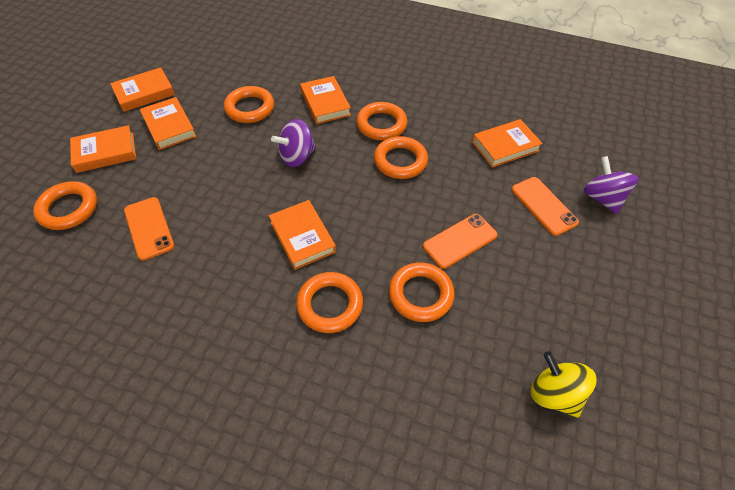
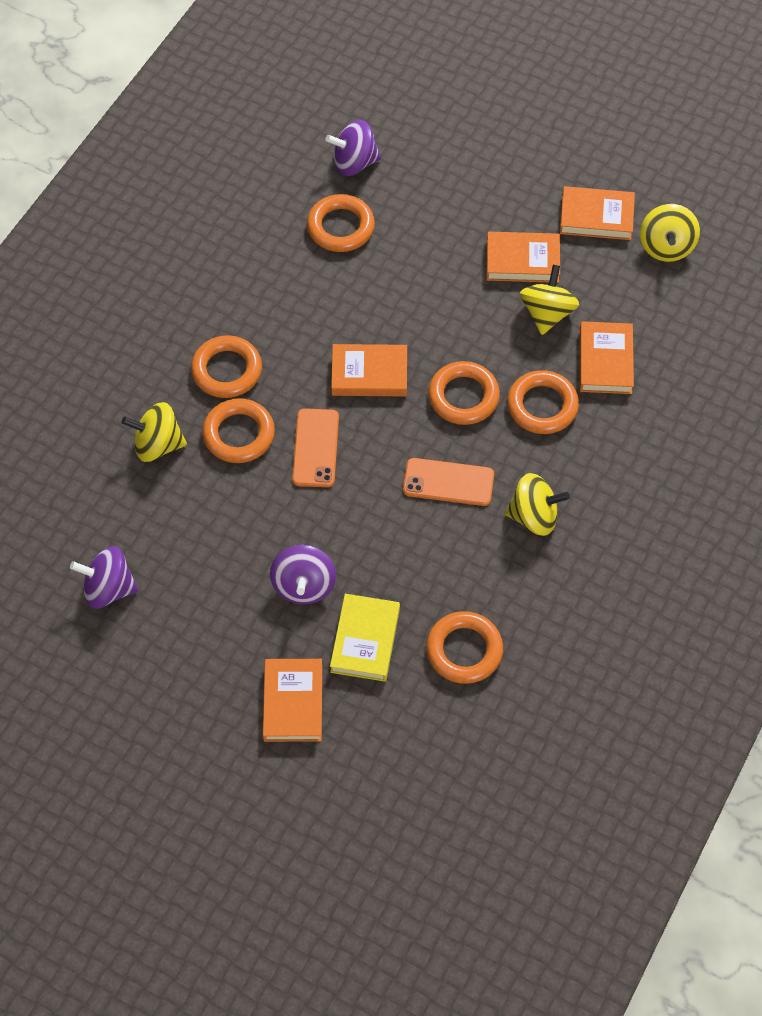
orange book: [70,125,136,173] [110,67,175,112] [140,97,197,150] [269,200,336,270] [300,76,351,124] [472,119,543,168] = 6 -> [263,659,322,742] [331,344,407,396] [487,232,560,283] [560,186,635,240] [580,321,634,394] = 5
orange phone: [124,197,174,261] [423,214,498,269] [511,177,579,236] = 3 -> [292,408,339,487] [403,458,494,506] = 2
purple spinning top: [271,119,316,167] [583,156,639,214] = 2 -> [70,546,139,609] [270,545,336,604] [325,120,381,176] = 3
yellow book: none = 0 -> [330,594,400,682] = 1
yellow spinning top: [531,351,597,418] = 1 -> [122,402,187,462] [504,473,570,536] [520,265,579,335] [640,204,700,262] = 4

